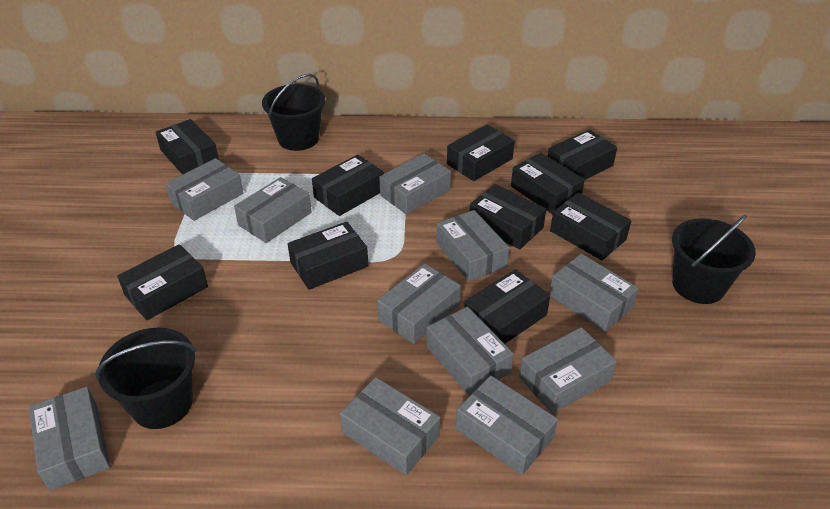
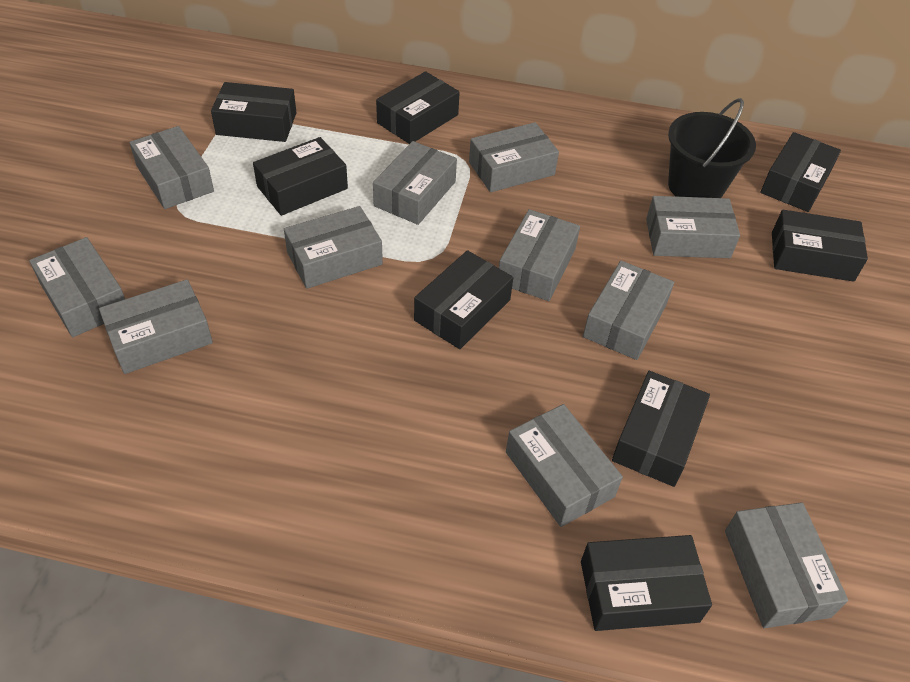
black box: [117,244,208,320] [156,119,219,175] [287,222,369,290] [312,154,384,216] [447,125,515,181] [464,269,550,344] [470,184,546,250] [511,153,585,214] [548,130,617,180] [550,193,631,260] = 10 -> [211,82,296,142] [253,137,348,216] [376,71,460,144] [414,250,513,349] [581,535,712,631] [612,371,710,487] [760,132,841,212] [772,210,868,282] = 8
black bucket: [95,328,196,429] [262,74,325,151] [672,215,756,304] = 3 -> [668,98,756,198] = 1

